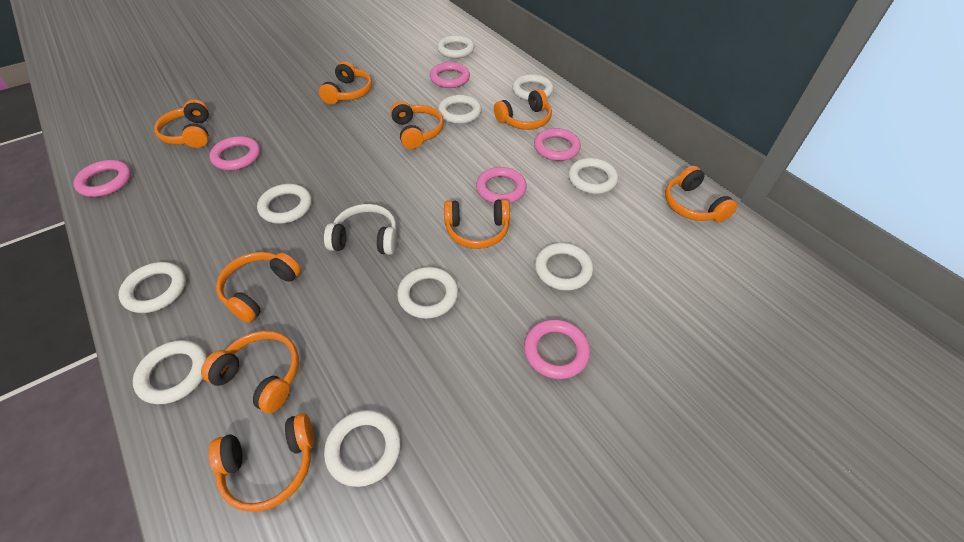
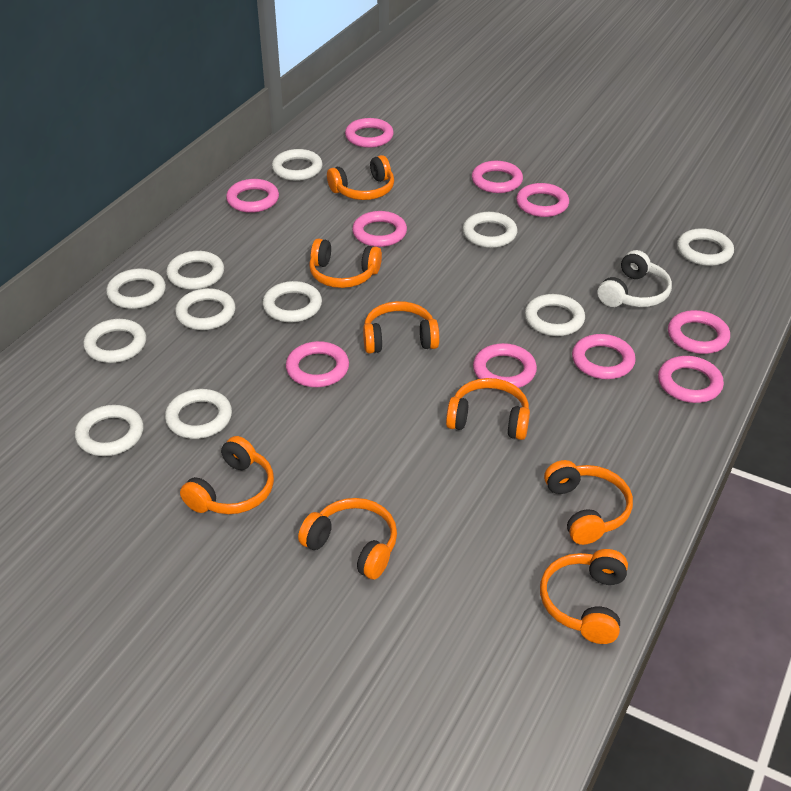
orange headphones: [154,99,209,148] [201,331,299,413] [209,413,314,512] [216,252,301,323] [319,61,372,105] [390,101,444,150] [444,199,510,249] [494,89,552,130] [665,166,738,222] = 9 -> [180,436,274,514] [298,498,397,580] [309,238,382,288] [327,155,394,200] [363,301,439,353] [446,378,530,440] [540,549,628,644] [544,460,633,545] = 8
pink ring: [73,160,131,197] [209,136,260,170] [430,62,470,88] [476,167,527,203] [524,319,590,379] [534,128,581,161] = 6 -> [226,179,279,213] [286,341,349,387] [345,118,394,148] [352,211,407,247] [472,161,523,193] [473,343,537,388] [516,183,569,217] [572,334,636,379] [658,356,724,403] [668,310,730,354] = 10
white ring: [118,262,186,313] [133,340,207,404] [257,184,312,224] [324,410,401,487] [397,267,458,319] [437,35,475,58] [438,95,481,124] [512,74,554,101] [535,243,593,291] [568,158,618,194] = 10 -> [75,405,144,456] [83,319,146,363] [106,268,166,309] [165,389,232,439] [166,251,224,290] [175,288,236,330] [262,281,322,322] [272,149,323,181] [463,212,517,248] [525,294,585,336] [677,228,734,266] = 11

